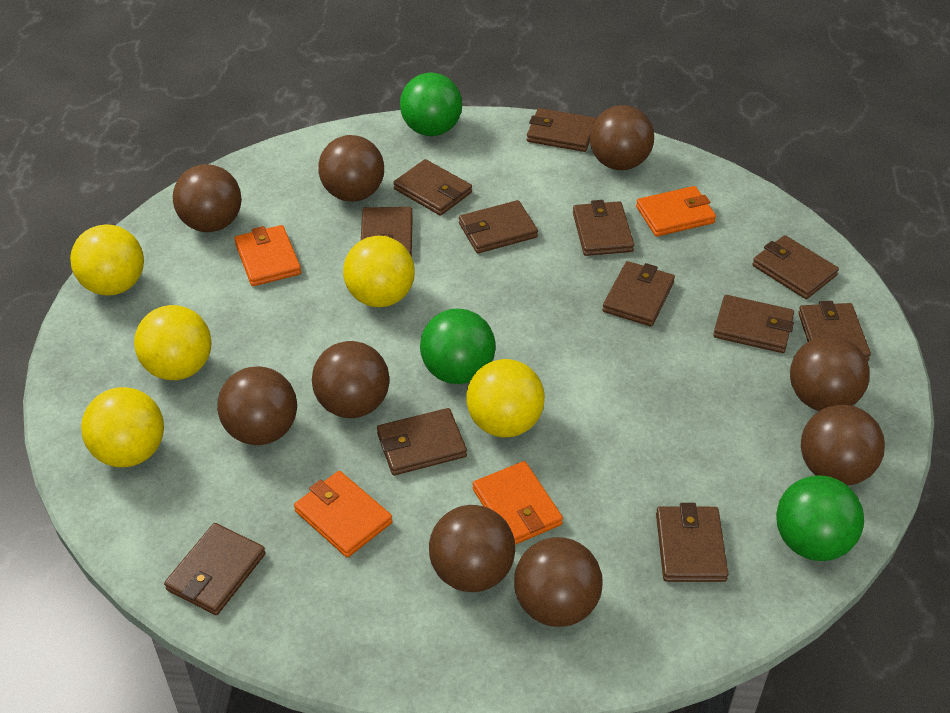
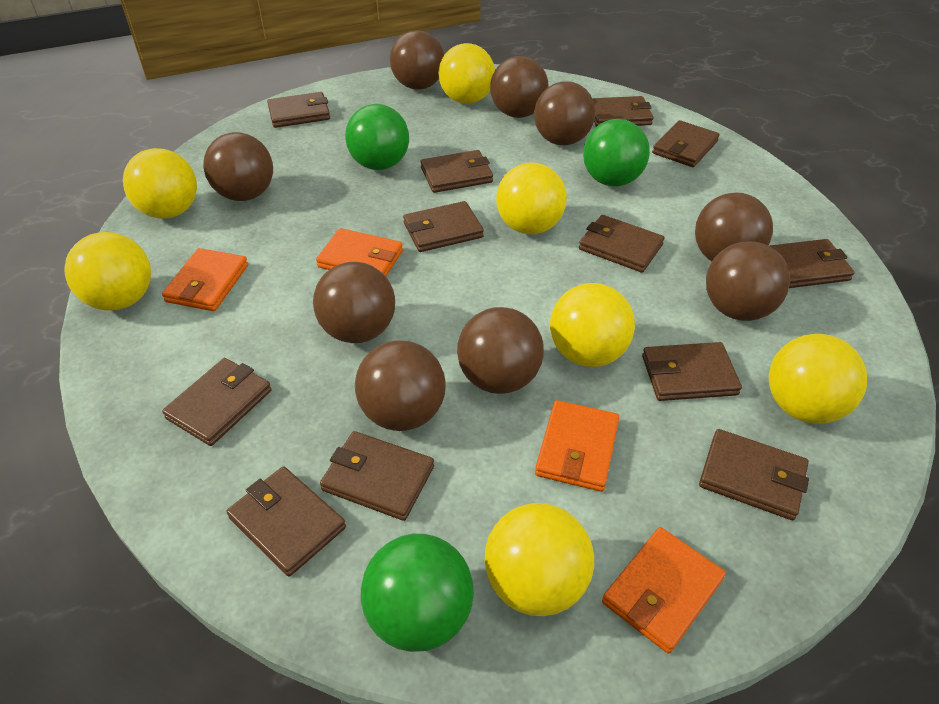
yellow ball: [70,224,144,296] [81,387,164,467] [134,305,211,380] [343,236,415,307] [466,359,545,437] = 5 -> [64,232,151,310] [123,148,197,219] [438,43,495,104] [485,503,594,616] [496,162,567,234] [550,283,635,367] [769,334,867,423] = 7

